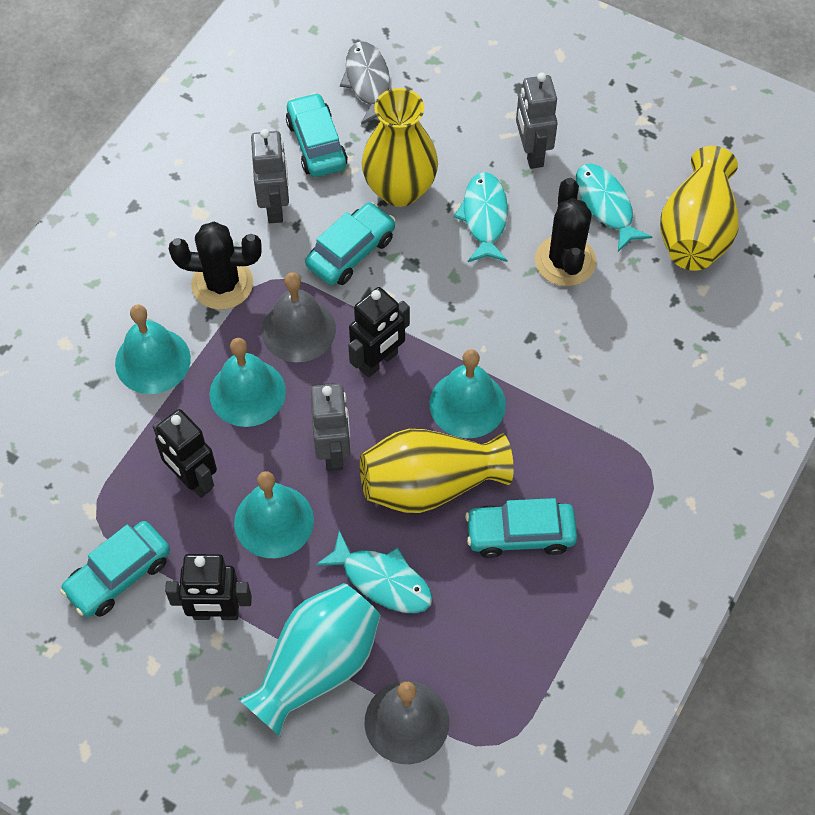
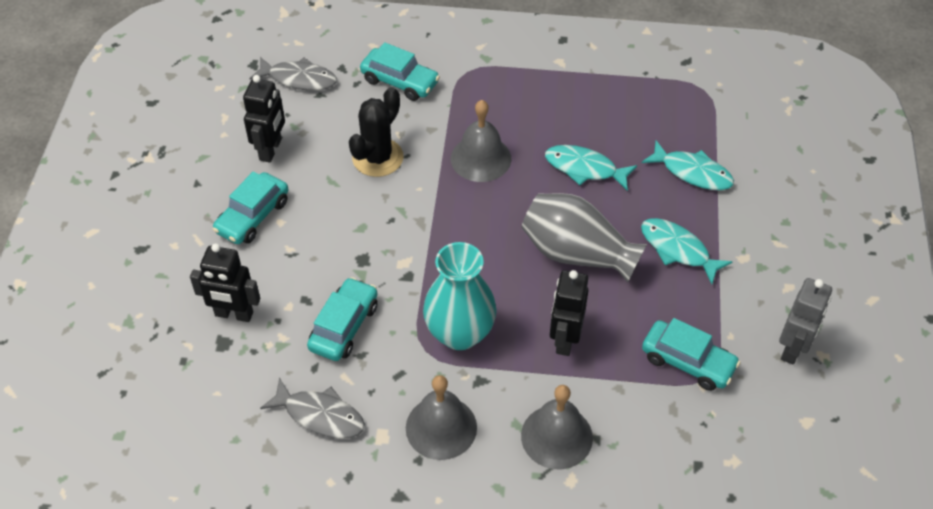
black cactus: [169,222,262,310] [535,178,596,286] = 2 -> [349,87,404,177] = 1
grey bell: [262,272,336,362] [364,681,449,764] = 2 -> [406,375,477,460] [451,100,511,182] [521,385,593,469] = 3
grey fish: [340,41,390,125] = 1 -> [250,57,337,91] [260,378,365,439] = 2
grey robot: [251,129,289,223] [311,383,350,471] [516,72,558,169] = 3 -> [779,278,832,365] = 1
grey vase: none = 0 -> [521,193,647,283] = 1
turquoise bell: [115,305,191,394] [210,338,286,427] [234,471,314,558] [429,349,506,438] = 4 -> none = 0
yellow vase: [360,429,514,513] [362,88,438,207] [660,146,739,271] = 3 -> none = 0

